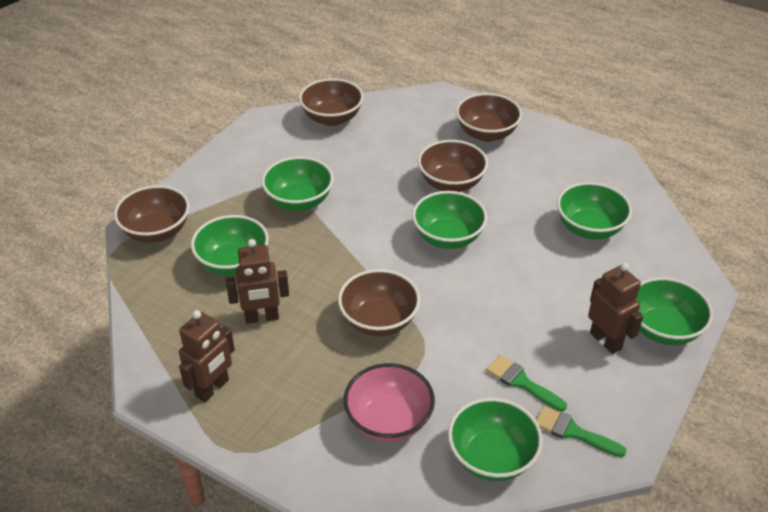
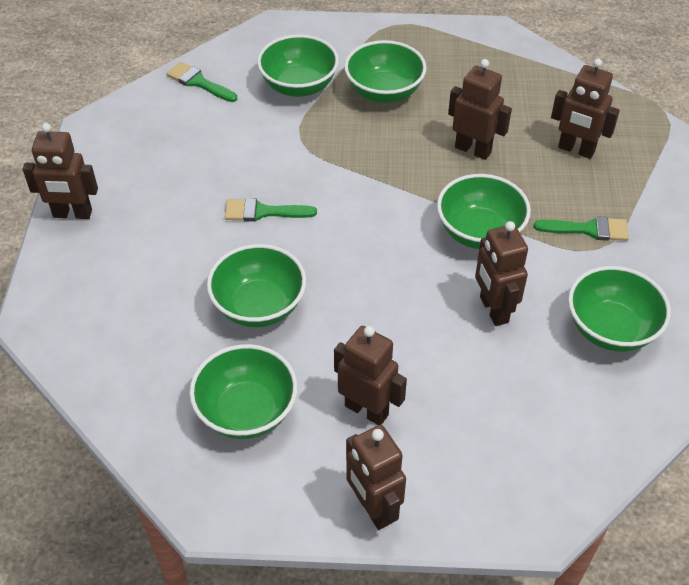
brown bowl: [114,185,190,243] [299,78,364,126] [338,269,420,336] [418,140,488,192] [456,93,522,142] = 5 -> none = 0
brown robot: [179,310,235,402] [226,239,289,324] [588,263,643,354] = 3 -> [23,123,98,219] [334,326,407,425] [346,425,406,530] [448,59,512,160] [475,221,528,326] [551,58,620,159] = 6
green brush: [486,355,567,411] [536,406,627,457] = 2 -> [166,62,237,102] [225,198,317,221] [534,216,629,241] = 3
pink bowl: [344,363,435,442] = 1 -> none = 0

